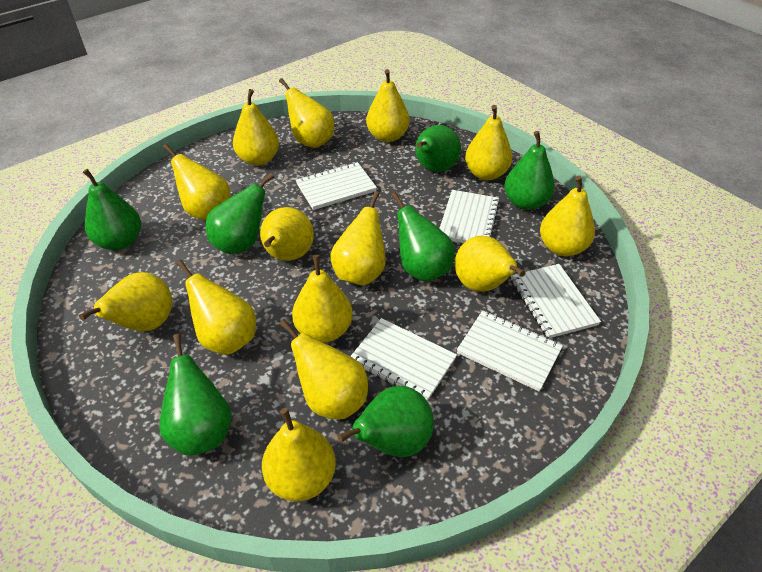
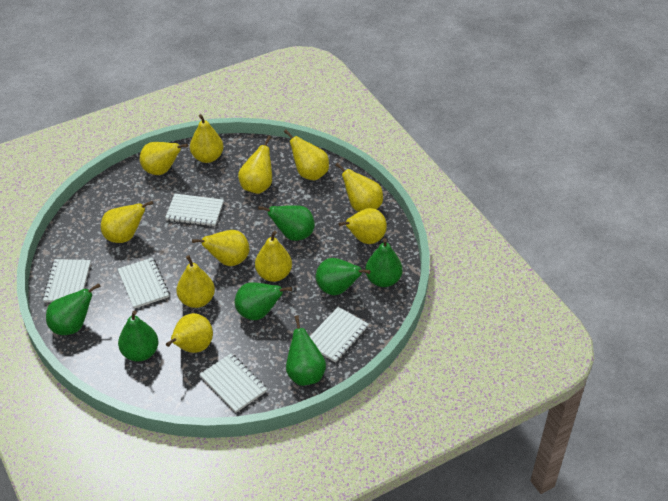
yellow pear: [79,272,172,332] [163,144,231,220] [176,260,256,355] [233,89,279,166] [260,207,314,261] [262,408,336,501] [279,78,334,148] [279,319,368,419] [292,255,353,342] [330,191,386,285] [366,69,410,142] [455,236,526,292] [465,105,512,180] [540,175,595,256] = 14 -> [101,201,153,243] [140,142,188,175] [166,313,213,353] [176,255,215,308] [190,114,224,163] [192,230,249,266] [238,135,272,194] [255,231,292,282] [284,129,329,180] [335,163,383,212] [339,208,387,244] = 11

